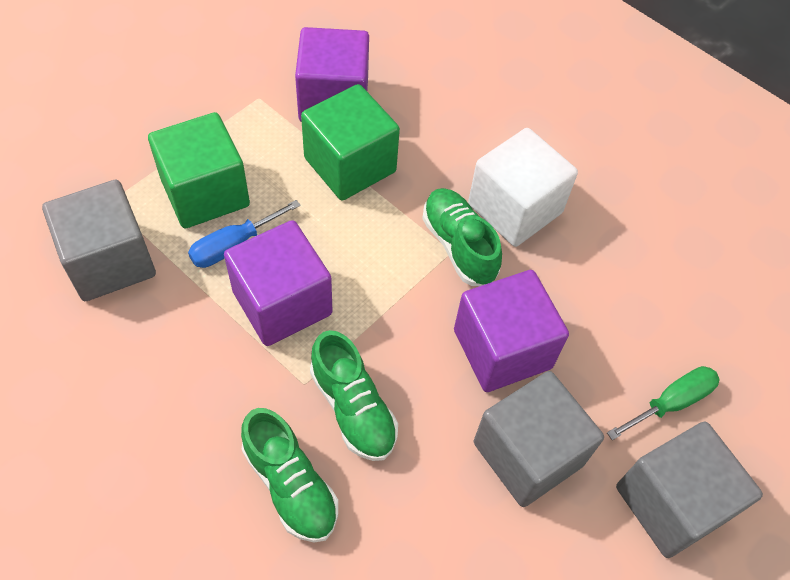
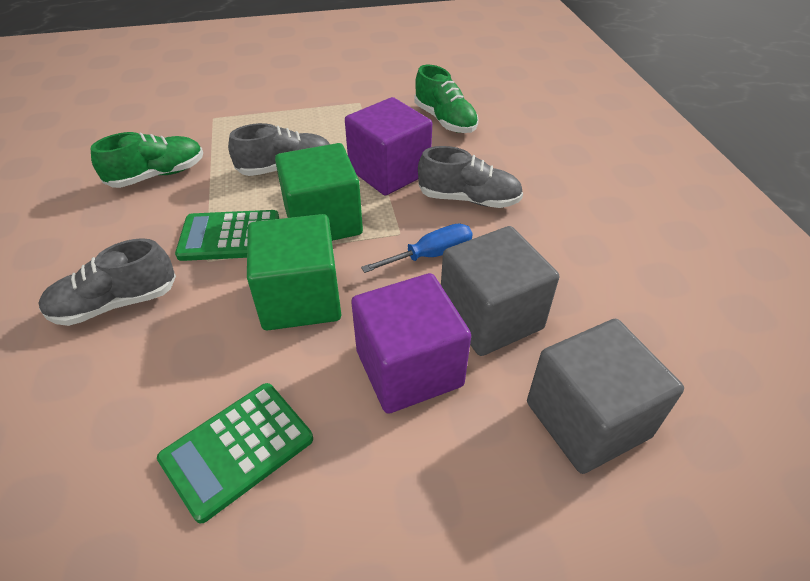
green calculator: none = 0 -> [157,383,313,524] [175,210,279,261] = 2
green screwdriver: [607,366,720,440] = 1 -> none = 0
green shoe: [241,408,338,542] [310,330,398,461] [422,188,502,286] = 3 -> [91,132,203,188] [414,65,479,133] = 2
grey cube: [42,180,156,301] [474,371,604,507] [616,422,763,558] = 3 -> [441,226,559,356] [527,319,684,474] = 2
grey shoe: none = 0 -> [38,238,176,326] [228,123,330,176] [418,146,523,208] = 3
purple cube: [224,220,333,346] [295,27,369,122] [454,270,569,392] = 3 -> [345,97,432,196] [351,273,471,414] = 2
white cube: [468,128,578,247] = 1 -> none = 0

